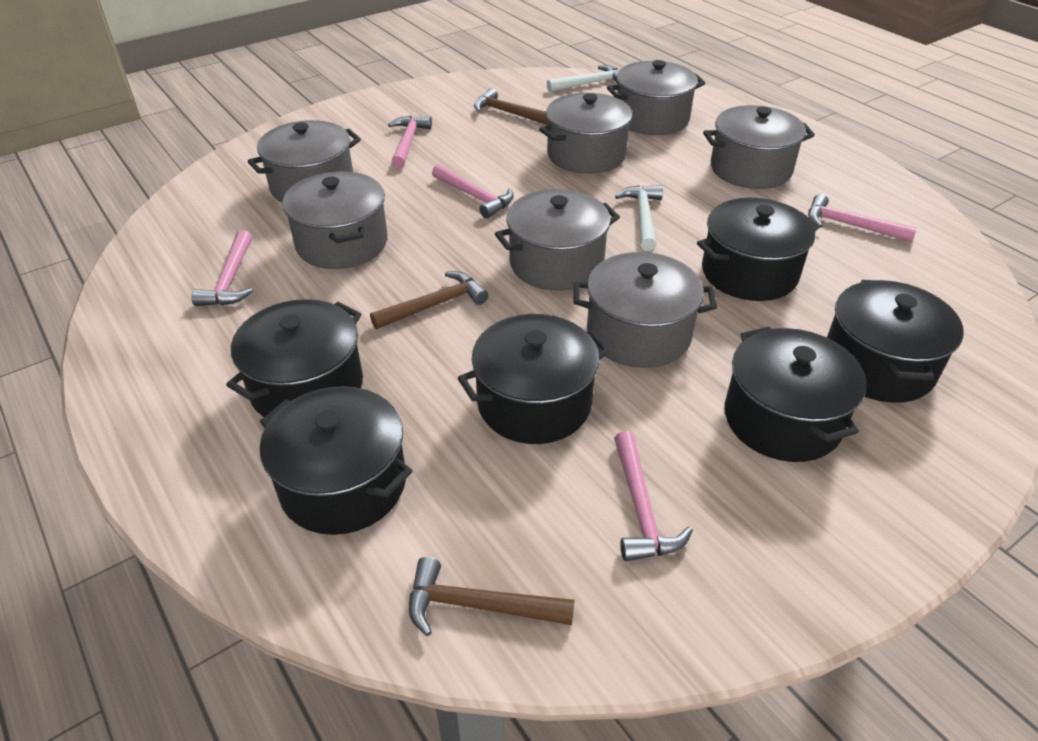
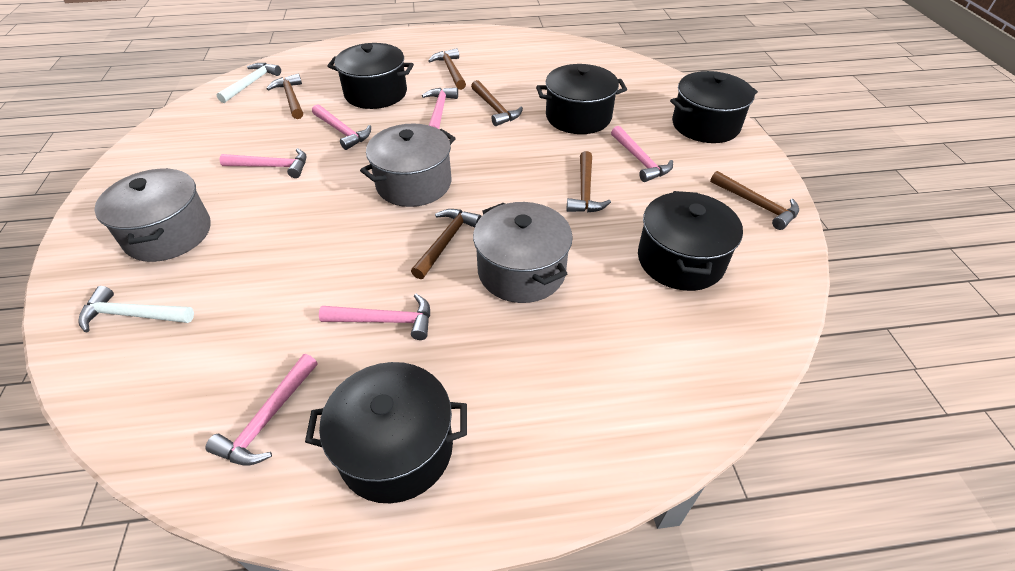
black pot: [226,299,363,417] [260,386,412,535] [458,314,610,444] [697,198,820,301] [724,326,867,462] [827,280,964,403] = 6 -> [305,362,467,503] [327,43,414,109] [536,64,627,134] [638,191,743,291] [670,71,758,143] = 5
brown hammer: [370,271,489,329] [409,557,575,636] [474,88,548,125] = 3 -> [267,74,303,119] [411,209,482,279] [428,48,466,90] [471,80,523,126] [566,151,611,213] [710,171,799,230] = 6
grey pot: [248,120,361,203] [282,171,388,269] [495,189,620,291] [539,93,637,174] [574,252,717,368] [607,60,705,135] [703,105,815,189] = 7 -> [94,168,211,262] [360,123,456,207] [473,202,573,303] = 3
pink hammer: [192,230,253,306] [388,116,432,168] [432,164,514,219] [614,431,693,561] [808,194,917,243] = 5 -> [205,354,317,466] [220,148,307,178] [312,104,371,150] [319,294,430,340] [422,88,458,129] [611,126,673,182] = 6

